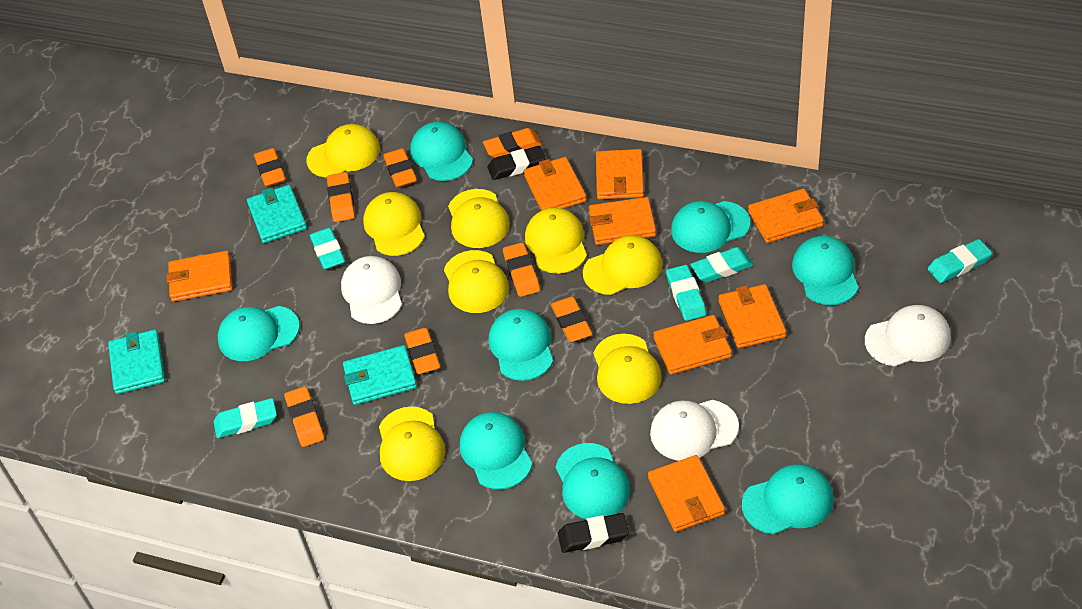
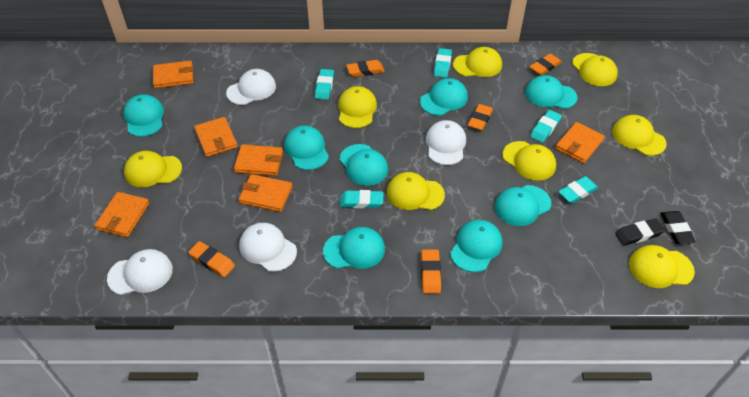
orange eraser: [254,148,286,187] [284,386,324,447] [327,172,355,222] [383,148,417,188] [404,328,440,374] [483,128,542,158] [503,243,540,297] [551,296,592,342] = 8 -> [188,241,235,277] [346,60,385,77] [421,249,441,294] [468,104,493,131] [529,54,562,75] = 5
orange wallet: [166,251,232,302] [524,157,586,211] [589,197,656,245] [596,149,644,199] [648,455,725,532] [653,315,732,375] [719,284,786,348] [748,189,824,243] = 8 -> [94,192,149,237] [153,61,193,88] [194,117,238,157] [234,144,283,176] [238,174,292,212] [555,122,605,163] = 6
turquoise wallet: [108,330,165,394] [247,185,307,243] [343,345,417,405] = 3 -> none = 0
white cap: [341,256,402,324] [650,400,739,461] [865,305,951,366] = 3 -> [107,249,173,295] [226,69,276,105] [239,223,297,272] [426,120,466,165] = 4

